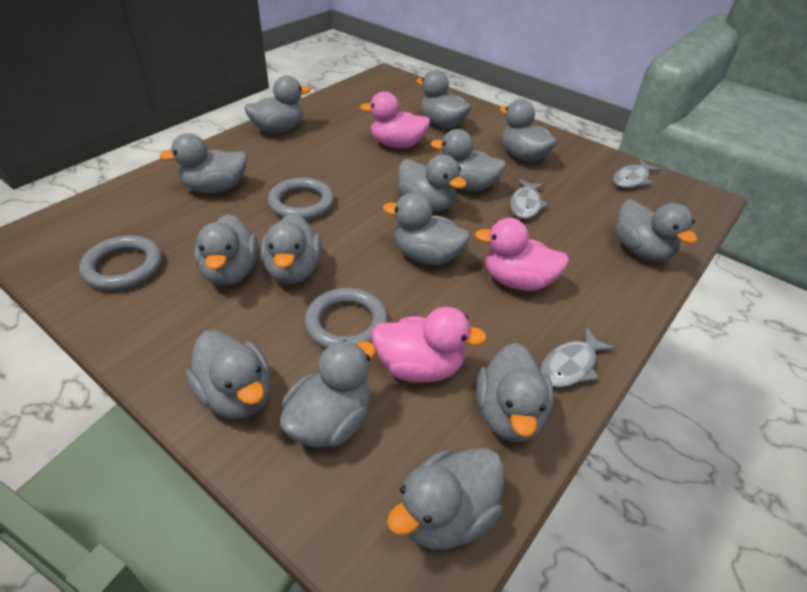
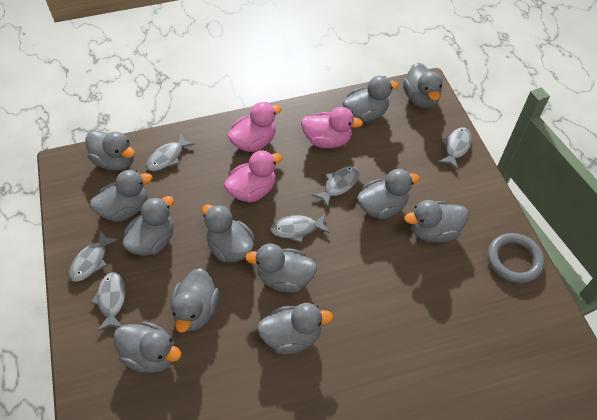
grey duck: [159,133,247,193] [186,330,271,419] [194,214,259,286] [244,76,311,133] [260,213,322,284] [280,340,376,447] [383,192,470,265] [387,448,504,550] [398,154,467,211] [416,70,471,128] [430,129,506,191] [476,343,554,442] [500,99,557,162] [615,199,698,261] = 14 -> [85,130,135,171] [90,170,152,222] [113,321,182,373] [123,196,174,256] [171,268,219,333] [202,204,255,262] [245,244,317,293] [257,303,333,354] [342,76,399,122] [357,169,420,219] [403,63,442,108] [404,200,469,243] = 12
grey fish: [510,179,549,219] [540,327,616,388] [613,159,662,188] = 3 -> [69,231,119,282] [91,272,126,331] [146,134,195,171] [270,214,329,243] [312,166,360,207] [438,127,472,170] = 6
grey ring: [79,235,162,290] [268,178,334,220] [304,288,388,349] = 3 -> [488,233,545,283] = 1

